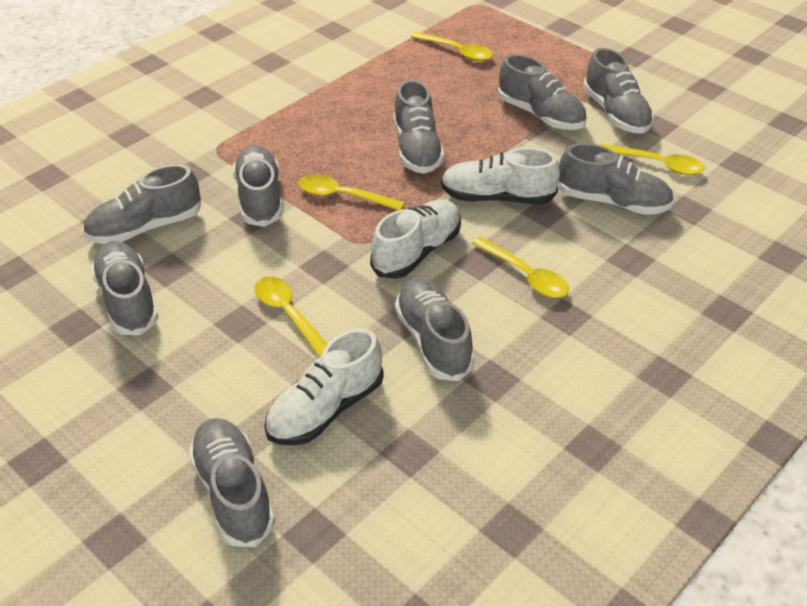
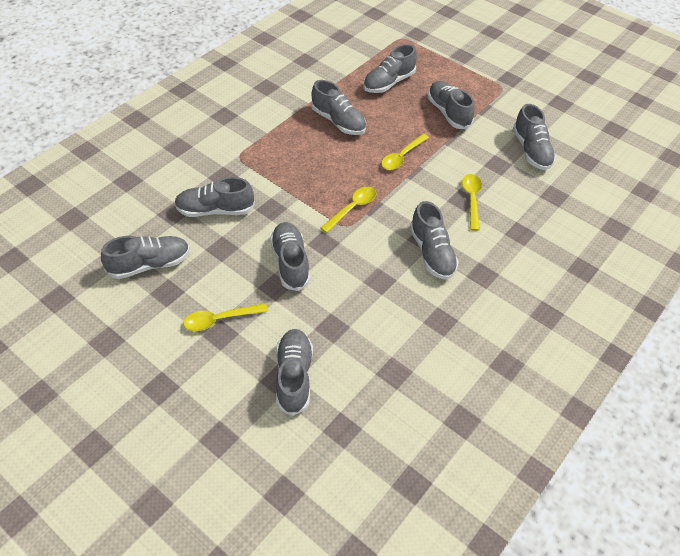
white shoe: [264,328,384,445] [370,199,461,279] [441,148,560,204] = 3 -> none = 0
yellow spoon: [254,277,327,357] [298,174,405,210] [411,32,493,61] [471,236,569,298] [600,144,704,175] = 5 -> [183,303,268,331] [321,187,376,233] [381,134,429,170] [462,174,482,231] = 4

